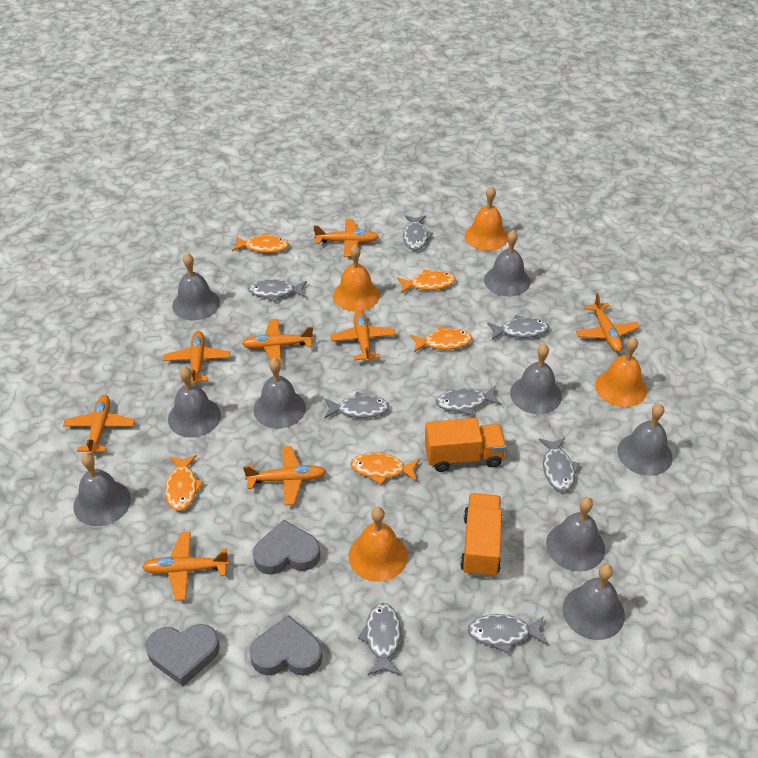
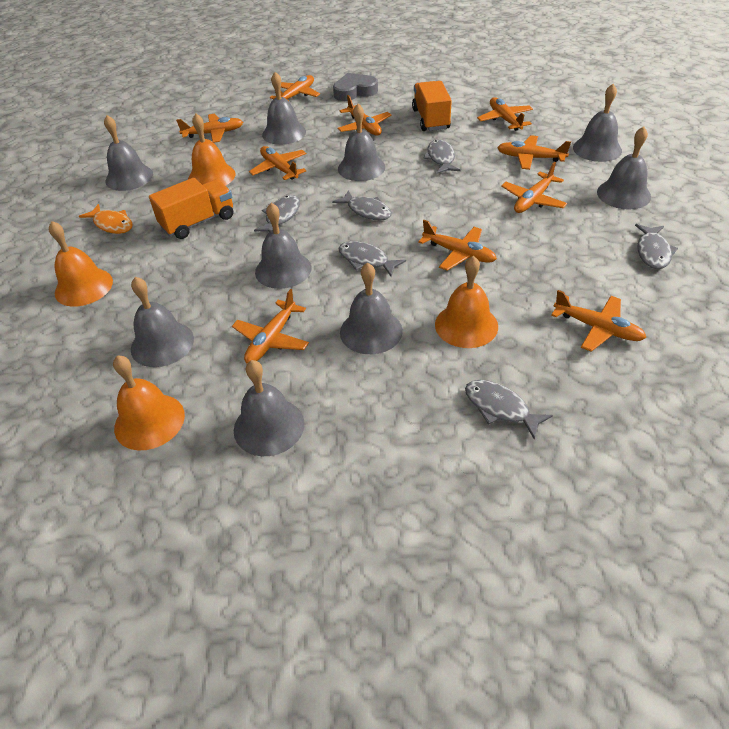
grey fish: [248,279,307,302] [324,392,389,419] [358,603,401,675] [403,215,433,250] [436,386,502,415] [468,614,547,654] [487,315,549,340] [539,438,580,492] = 8 -> [254,195,300,232] [332,190,392,220] [338,241,406,277] [423,140,460,174] [465,380,553,440] [635,224,678,269] = 6
grey heart: [146,624,220,686] [250,615,322,676] [253,520,320,575] = 3 -> [333,73,378,101] = 1
orange fish: [165,455,204,511] [232,233,289,253] [350,453,420,485] [397,270,456,293] [410,326,472,352] = 5 -> [79,204,133,234] = 1
orange plane: [63,395,135,455] [142,532,230,601] [163,331,230,385] [242,319,314,362] [243,446,326,505] [313,219,379,257] [330,311,395,362] [576,293,640,352] = 8 -> [176,114,243,143] [232,289,309,363] [249,146,307,180] [270,75,320,101] [338,95,392,136] [418,220,497,271] [477,97,533,131] [497,135,571,170] [501,162,567,213] [551,290,647,352] = 10

